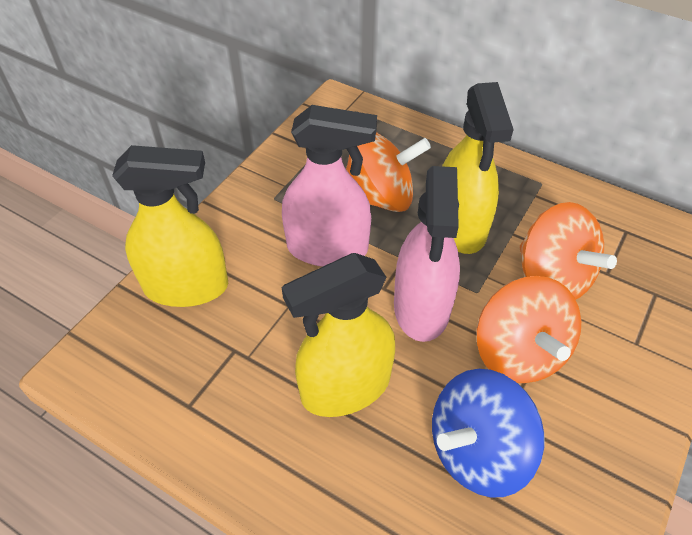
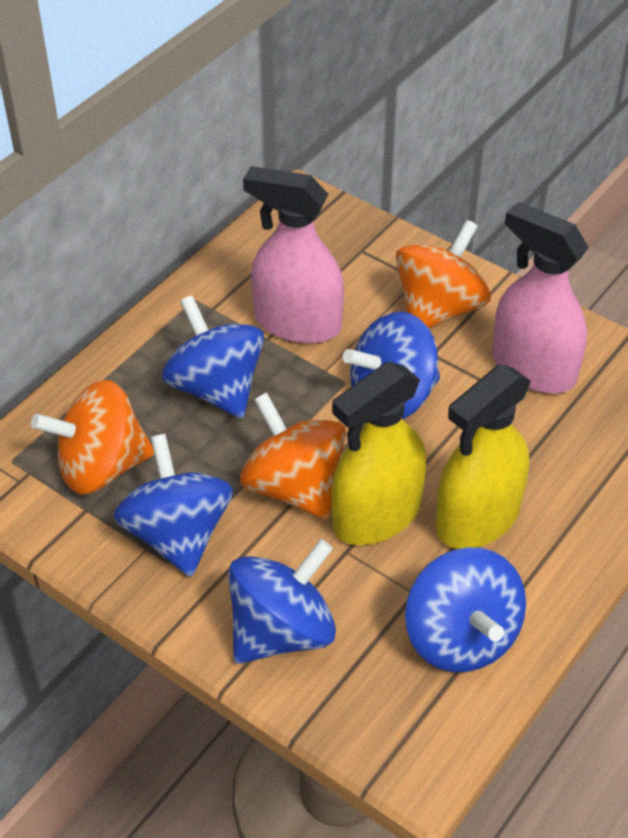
blue spinning top: [432,369,544,497] = 1 -> [114,434,233,577] [162,295,264,419] [228,539,336,664] [343,312,440,419] [405,547,526,672] = 5
yellow spray bottle: [112,145,228,307] [282,253,395,417] [442,82,514,254] = 3 -> [331,361,426,545] [436,364,531,549] = 2

